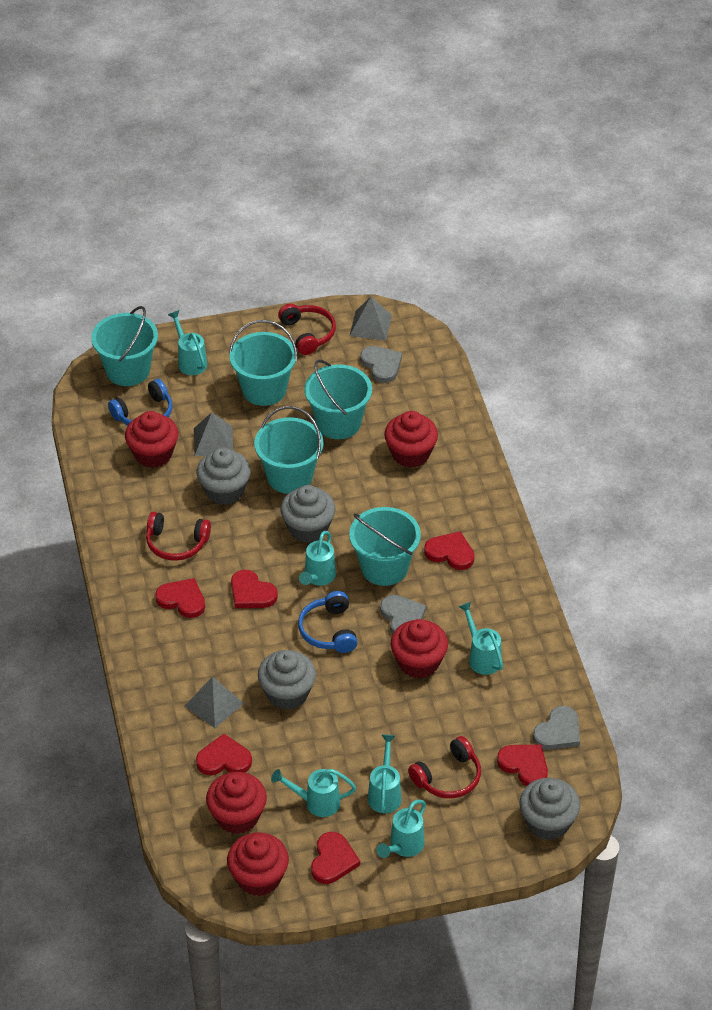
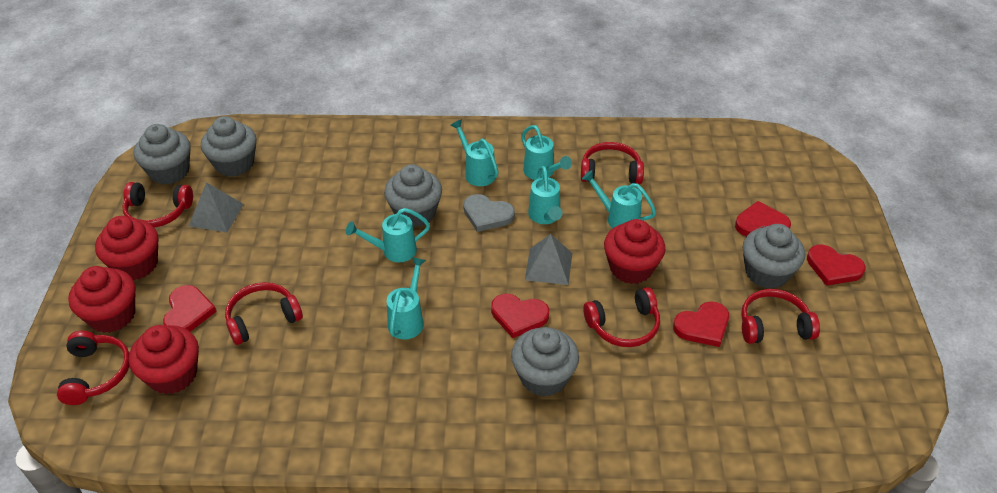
blue headphones: [108,379,172,425] [298,591,358,653] = 2 -> none = 0
grey cupcake: [196,448,251,505] [258,650,316,710] [281,485,336,543] [519,778,580,840] = 4 -> [134,124,191,185] [201,116,257,177] [384,164,442,227] [511,327,579,397] [743,224,805,289] = 5
grey heart: [360,346,402,383] [380,595,426,634] [533,706,580,750] = 3 -> [463,194,515,232] = 1
grey pyramid: [185,677,244,728] [194,412,233,456] [350,297,392,340] = 3 -> [189,182,244,232] [525,234,572,285] = 2
red cupcake: [125,411,178,468] [206,772,267,834] [227,833,289,896] [384,411,438,468] [391,619,448,679] = 5 -> [68,266,136,333] [95,216,158,281] [129,325,199,394] [604,219,665,284] = 4
red headphones: [146,512,211,561] [278,304,336,355] [408,736,481,798] = 3 -> [57,330,129,405] [123,182,193,228] [225,282,303,345] [581,142,644,184] [583,287,660,347] [741,289,820,344] = 6
red heart: [155,578,205,618] [196,734,252,775] [231,570,278,608] [311,832,360,884] [424,531,475,570] [497,745,548,786] = 6 -> [163,285,217,332] [491,294,549,338] [673,301,729,347] [735,201,791,236] [807,244,866,286] = 5
turquoise bucket: [91,306,158,386] [229,320,297,406] [254,406,324,494] [304,360,372,439] [349,507,421,586] = 5 -> none = 0

